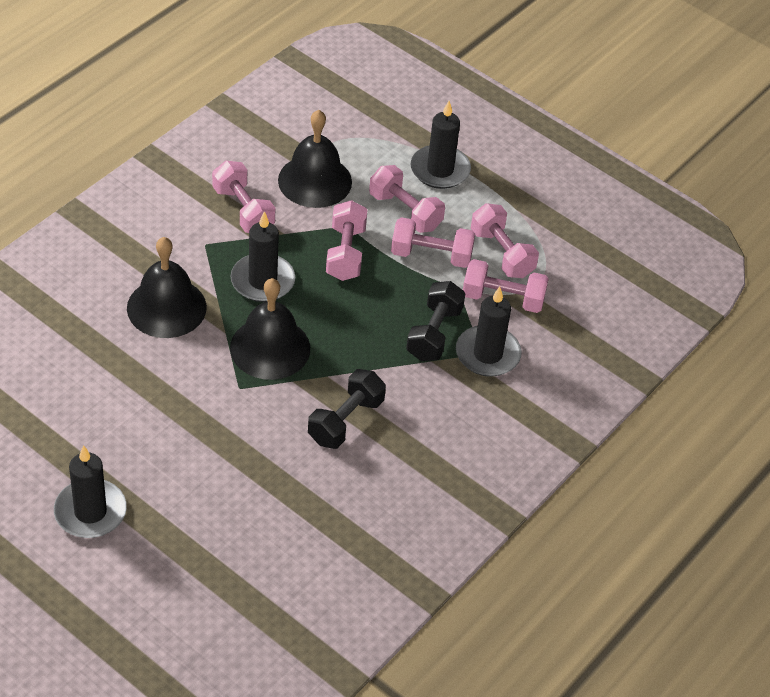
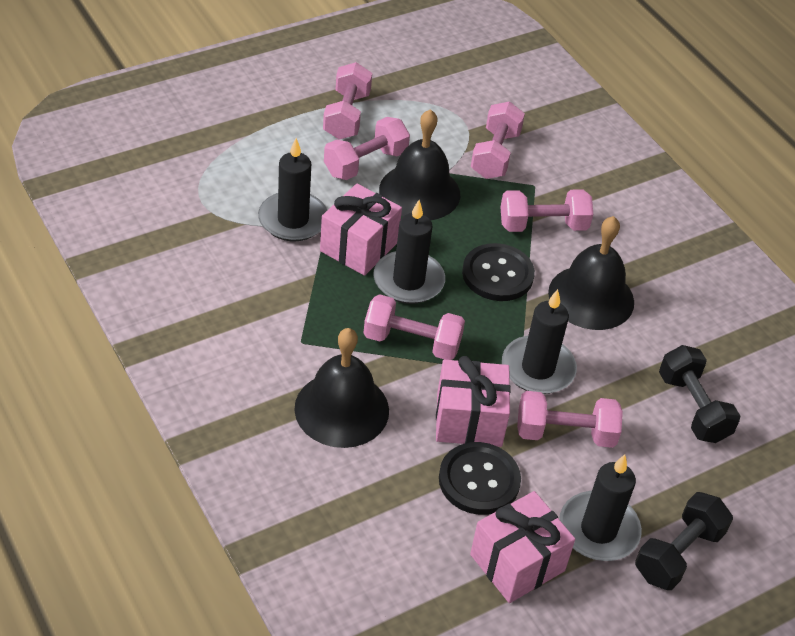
black button: none = 0 -> [439,442,521,515] [462,243,535,301] = 2
pink gift: none = 0 -> [320,184,402,276] [436,356,511,447] [470,491,575,603] = 3

